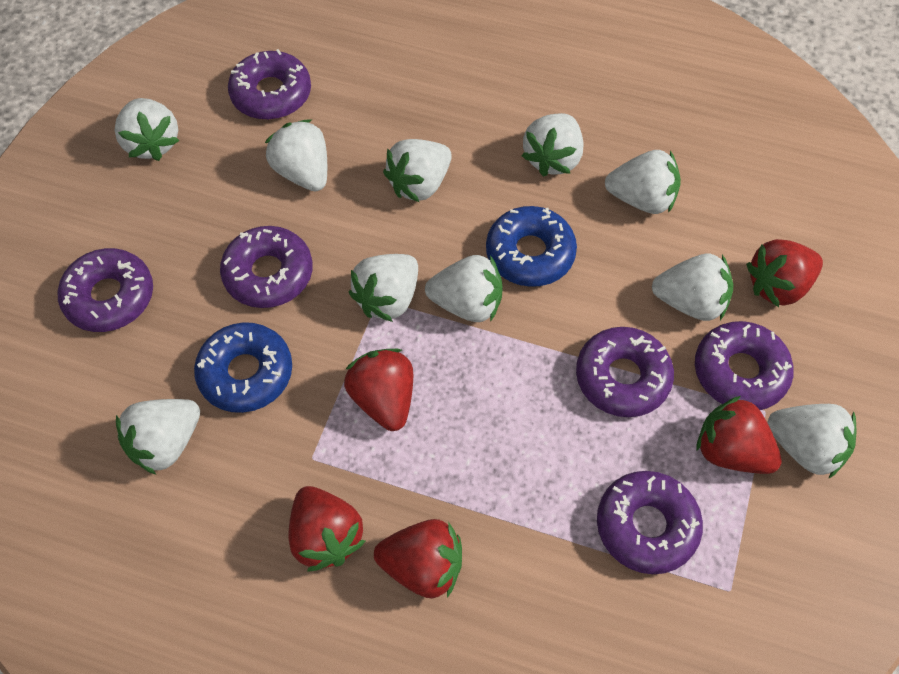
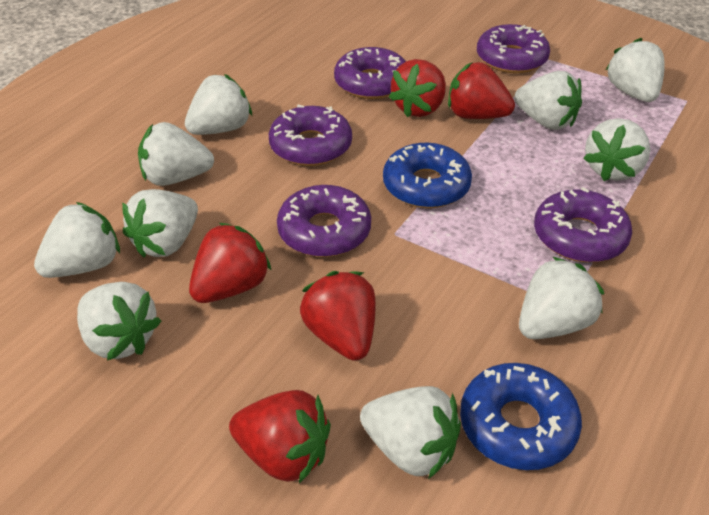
purple donut: [58,248,153,332] [220,226,313,308] [228,49,311,120] [576,327,674,417] [597,471,703,574] [695,321,794,410] = 6 -> [269,105,352,166] [277,185,371,257] [334,47,406,99] [477,24,550,73] [534,187,632,262] = 5

